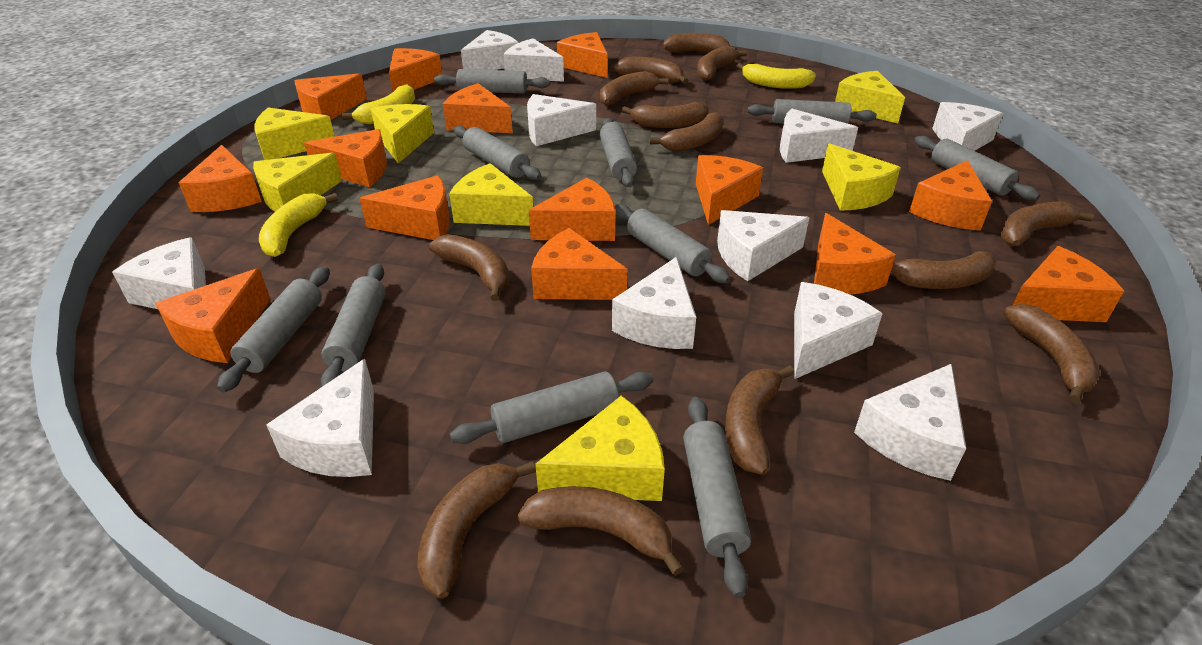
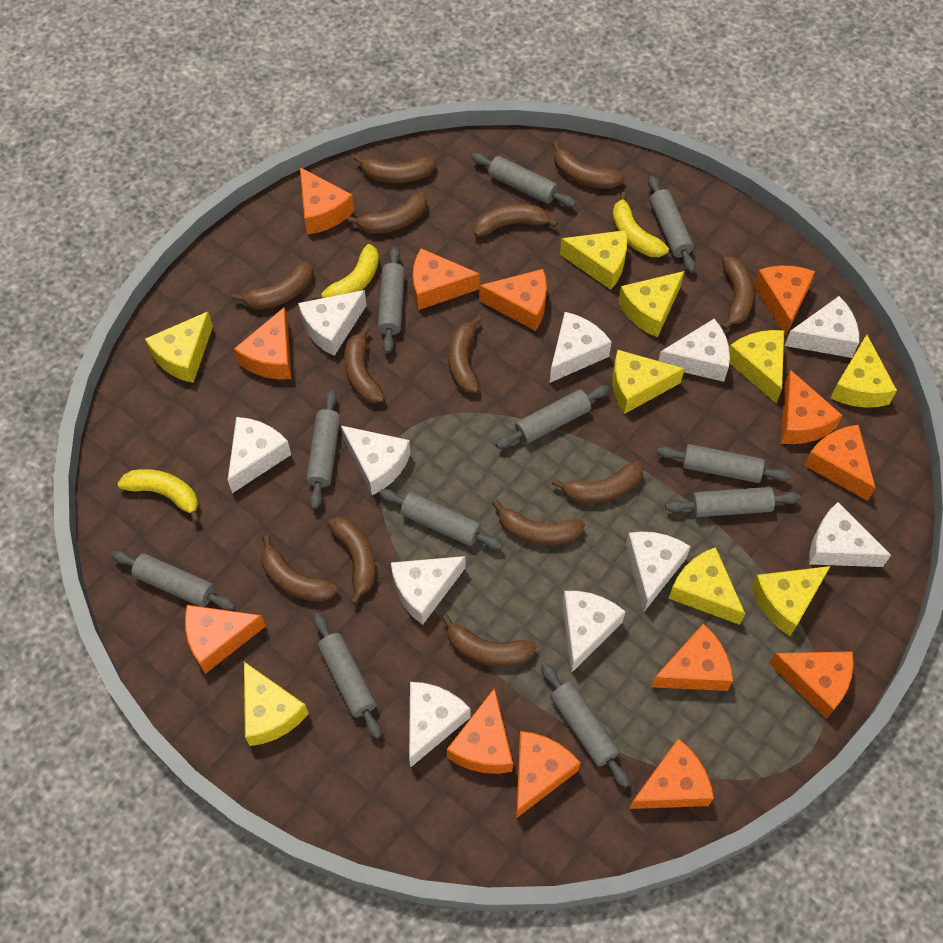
grey rolling pin: [217,267,330,392] [321,264,386,387] [434,69,550,94] [450,372,654,444] [454,126,541,180] [600,118,637,187] [615,204,730,283] [683,397,751,598] [747,99,877,124] [915,136,1040,200] = 10 -> [111,551,236,610] [306,390,340,509] [313,613,381,739] [378,246,405,353] [379,489,503,550] [471,153,576,207] [496,385,610,448] [541,663,630,788] [648,175,696,273] [657,444,791,483] [665,487,801,517] = 11
orange cheese: [155,268,271,363] [179,145,262,212] [295,73,367,120] [304,129,387,187] [359,175,450,240] [389,48,442,92] [443,83,513,133] [529,178,615,241] [531,228,628,300] [557,32,608,78] [696,155,763,225] [814,213,896,294] [909,160,992,231] [1012,246,1124,322] = 14 -> [185,605,266,674] [234,307,291,380] [300,167,354,234] [413,248,480,310] [447,688,513,774] [479,269,547,331] [516,731,581,818] [629,738,714,809] [651,623,733,691] [754,265,816,337] [769,651,854,719] [781,370,842,444] [804,425,876,501] = 13
yellow cheese: [253,153,342,212] [254,107,335,160] [371,104,434,163] [449,163,533,226] [535,396,665,501] [822,143,901,211] [835,71,905,124] = 7 -> [145,312,213,383] [244,662,309,746] [560,230,628,290] [612,350,685,414] [618,271,684,338] [669,547,745,625] [729,330,784,403] [751,566,830,636] [831,334,897,408] = 9

